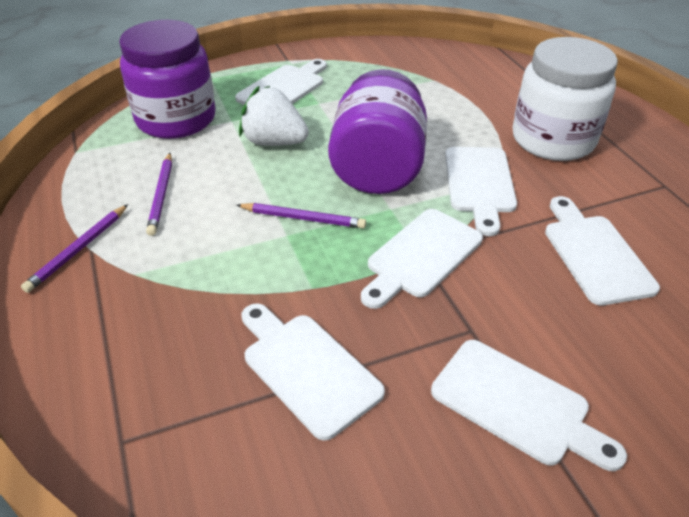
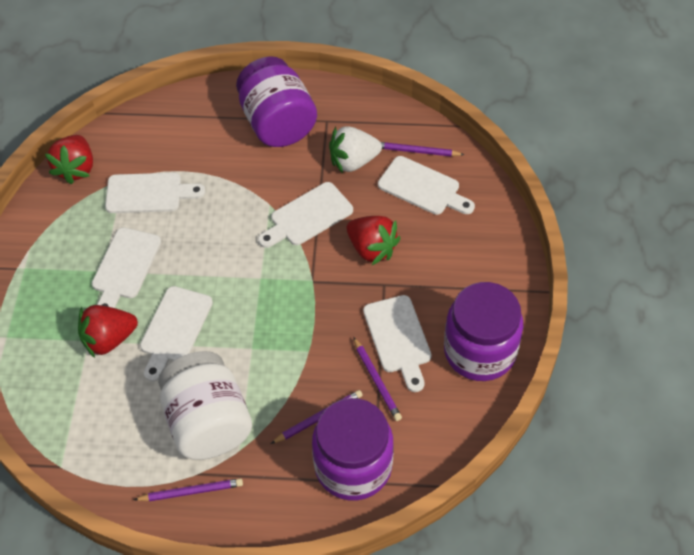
purple jar: [119,20,216,139] [328,69,427,194] = 2 -> [236,56,317,147] [312,398,393,501] [444,282,523,381] = 3
purple pencil: [21,204,128,293] [146,153,172,236] [237,203,366,228] = 3 -> [134,478,243,501] [271,390,363,444] [353,337,402,421] [381,142,465,157] = 4
red strawberry: none = 0 -> [45,135,93,185] [78,305,138,358] [347,216,400,265] = 3

